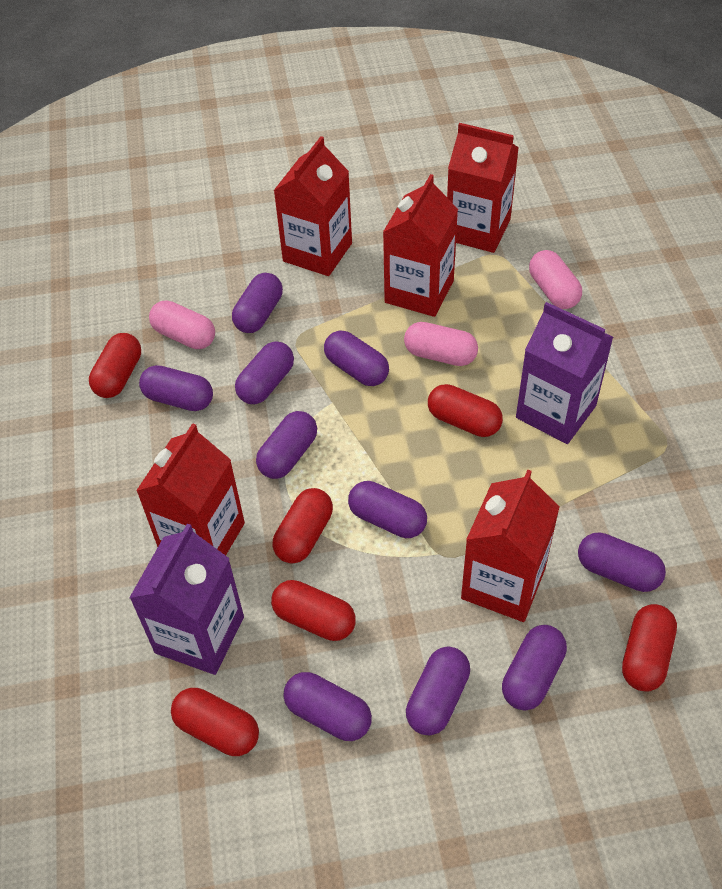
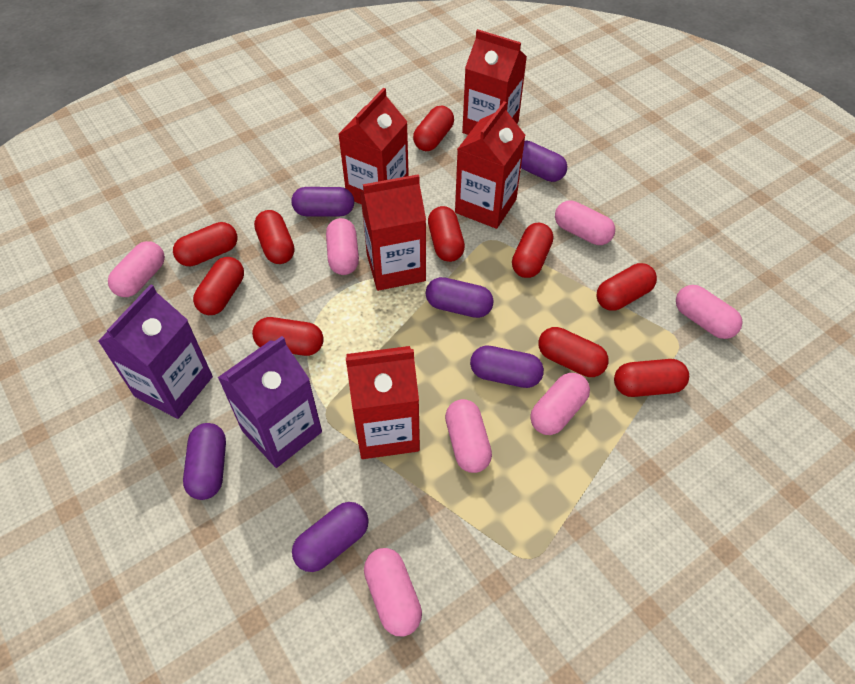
pink capsule: [149,300,215,349] [404,322,478,366] [529,250,582,309] = 3 -> [108,241,165,297] [326,218,359,275] [364,548,422,636] [445,399,492,473] [530,373,590,435] [555,200,615,245] [676,285,743,339] = 7
purple capsule: [139,365,213,411] [232,273,283,333] [235,341,294,404] [256,411,317,479] [283,672,372,741] [324,331,389,386] [348,481,427,538] [406,647,470,735] [502,625,567,711] [578,532,666,592] = 10 -> [183,423,226,500] [291,187,354,216] [292,502,369,572] [426,277,494,318] [470,345,544,388] [521,141,567,182] = 6
red capsule: [89,333,141,398] [171,688,259,756] [271,580,356,641] [273,488,333,563] [428,384,503,437] [622,604,677,692] = 6 -> [173,222,237,266] [193,257,244,315] [252,317,324,356] [254,210,294,264] [413,105,454,151] [428,206,465,262] [512,223,553,278] [538,327,609,377] [596,263,657,311] [614,359,689,397] = 10

